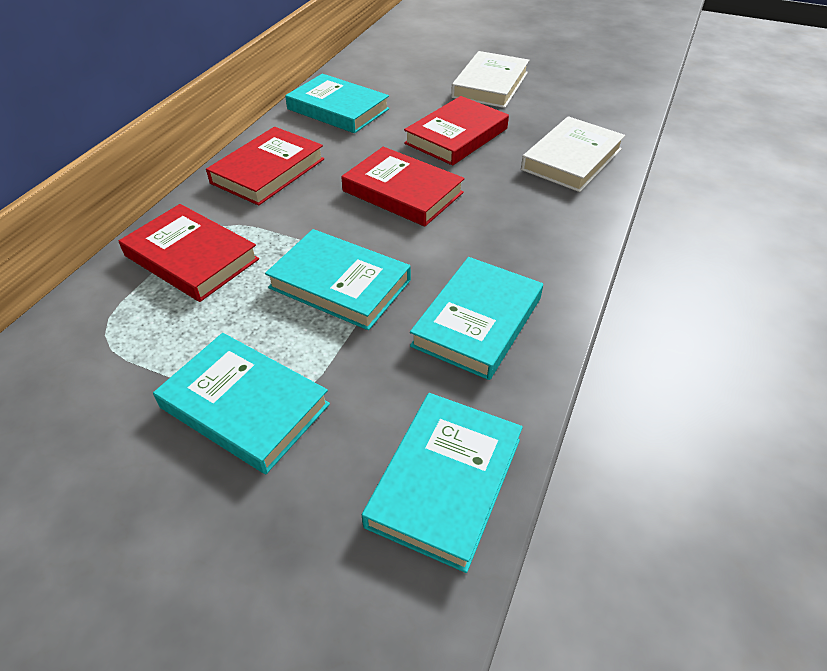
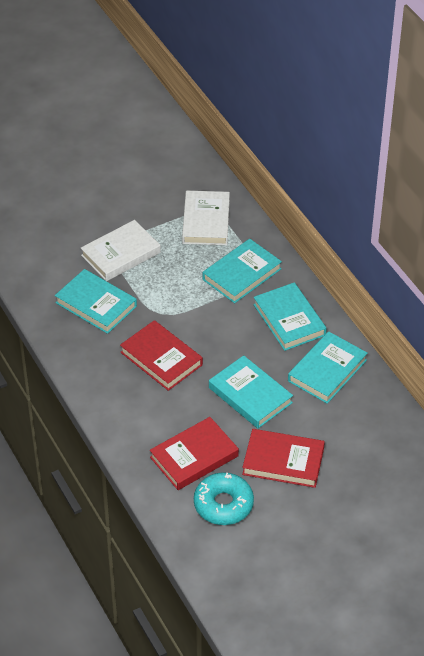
red book: [119,204,259,302] [206,127,324,206] [341,147,465,227] [404,96,509,166] = 4 -> [120,320,203,391] [150,417,239,490] [242,429,325,488] = 3
turquoise donut: none = 0 -> [194,472,254,525] = 1

